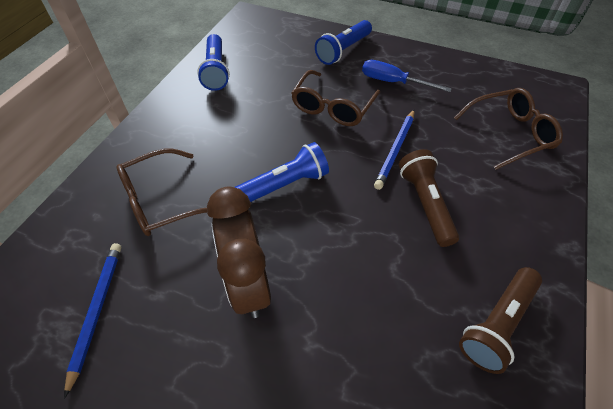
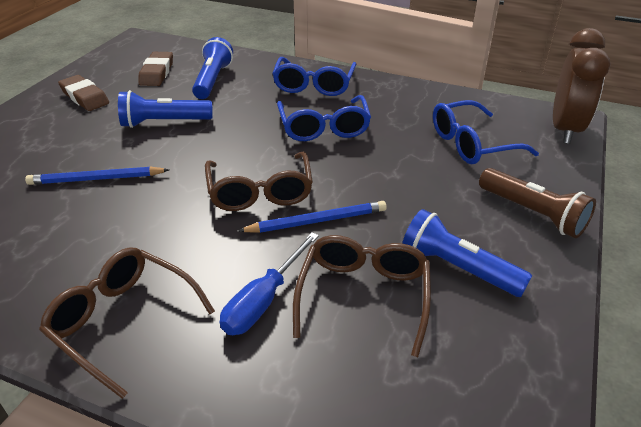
blue glasses: none = 0 -> [272,57,356,96] [277,95,371,141] [433,100,539,164] = 3
brown eraser: none = 0 -> [58,75,109,111] [138,52,173,86] = 2
brown flashlight: [399,149,459,247] [459,267,542,374] = 2 -> [479,168,596,238] = 1

